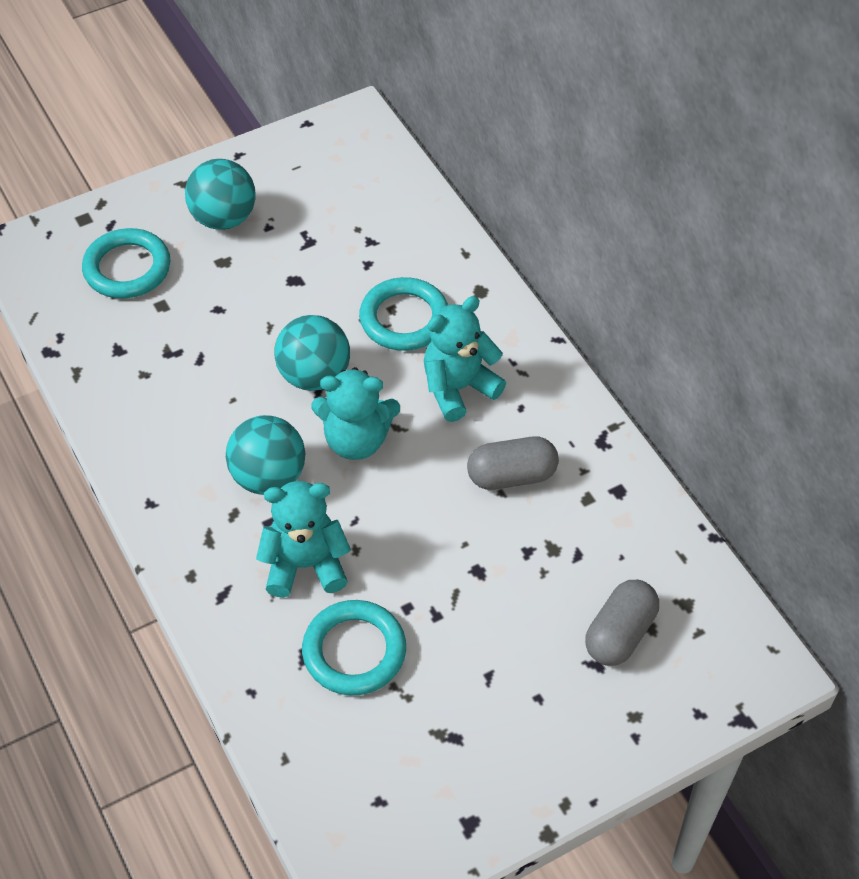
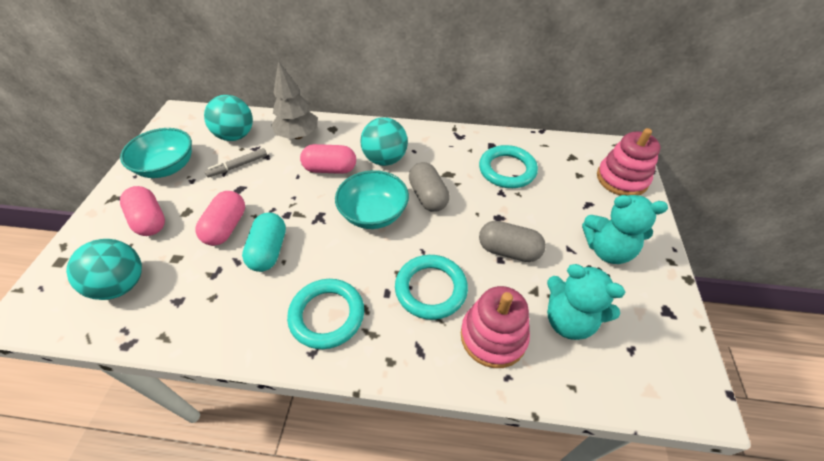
grey marker: none = 0 -> [205,148,267,177] = 1
grey tree: none = 0 -> [271,60,318,139] = 1
pink capsule: none = 0 -> [120,186,165,236] [196,191,245,246] [300,144,356,174] = 3
pink stacking toy: none = 0 -> [461,286,530,368] [597,128,660,196] = 2
turquoise bowl: none = 0 -> [120,128,192,178] [335,170,409,229] = 2
turquoise capsule: none = 0 -> [242,212,286,272] = 1
turquoise teddy bear: [256,481,351,598] [312,367,400,460] [424,296,506,422] = 3 -> [547,264,625,340] [582,195,668,264] = 2

